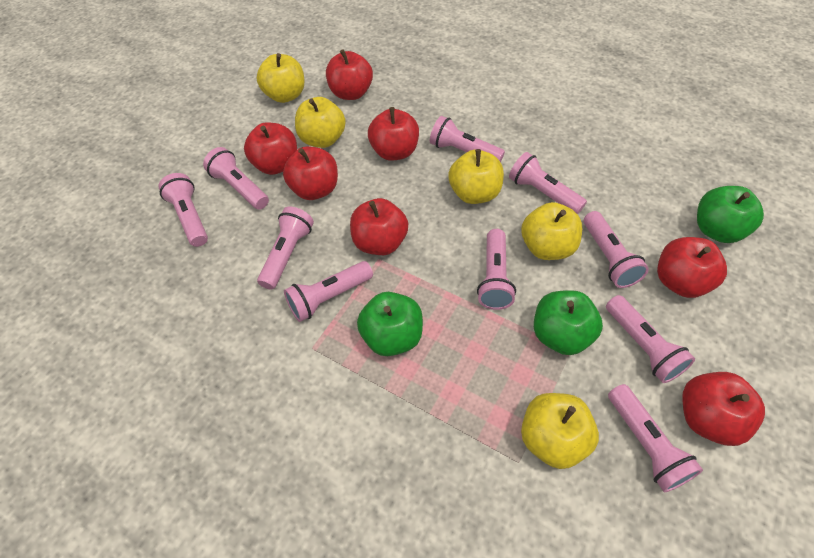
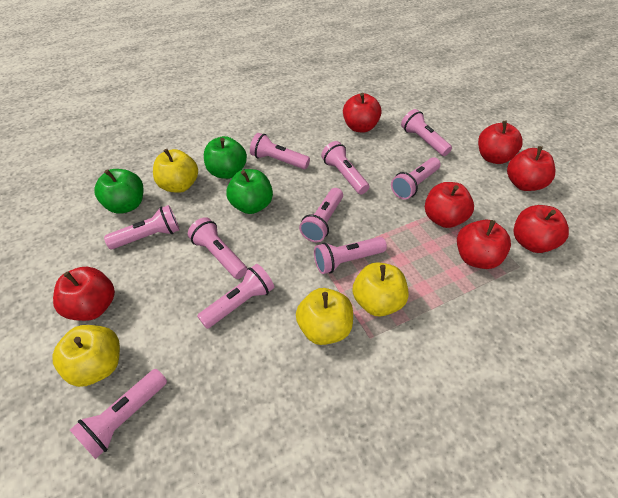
yellow apple: [257,53,305,103] [295,97,346,148] [448,149,504,204] [521,202,582,260] [521,393,599,469] = 5 -> [52,325,120,387] [153,149,198,193] [296,288,353,345] [352,262,409,317] = 4

